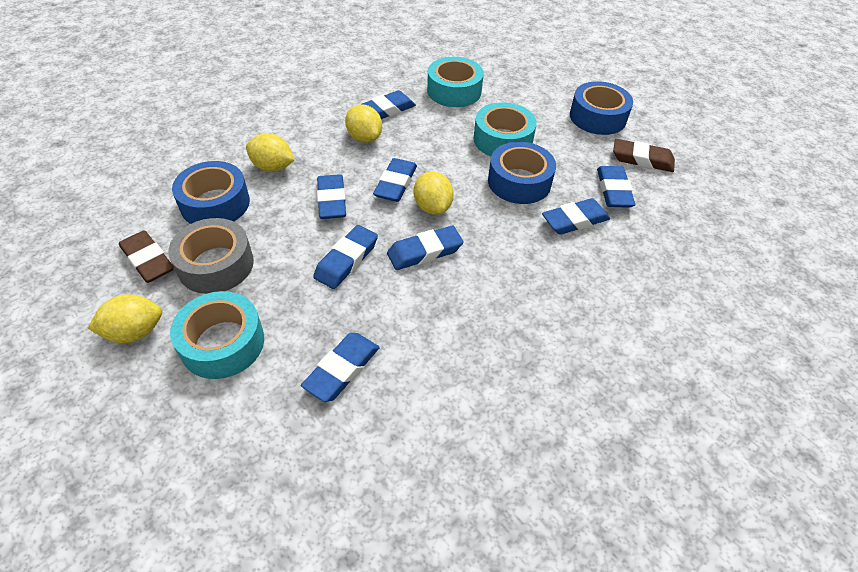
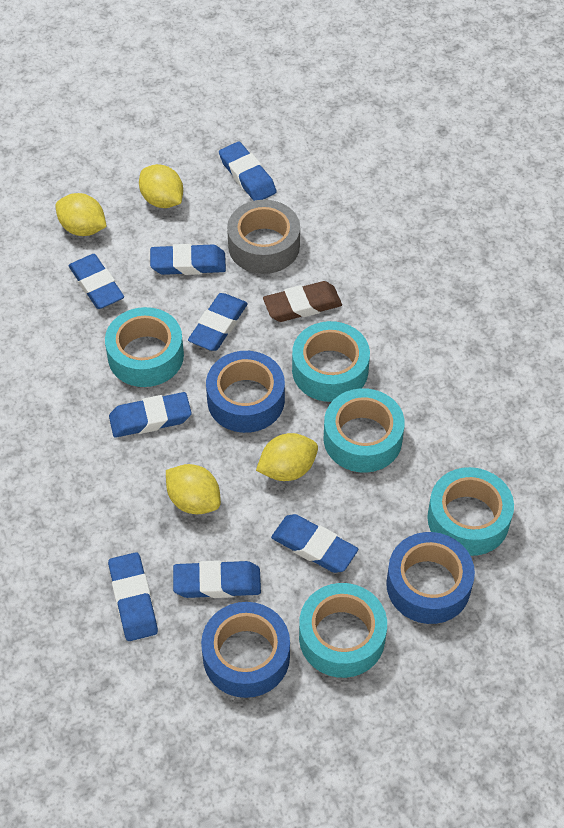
brown eraser: [119,230,174,283] [613,139,675,172] = 2 -> [263,281,342,322] = 1
turquoise tape: [170,291,264,379] [427,57,484,107] [473,102,537,156] = 3 -> [105,307,184,387] [292,321,370,402] [299,583,387,678] [324,388,405,473] [427,467,514,556] = 5

